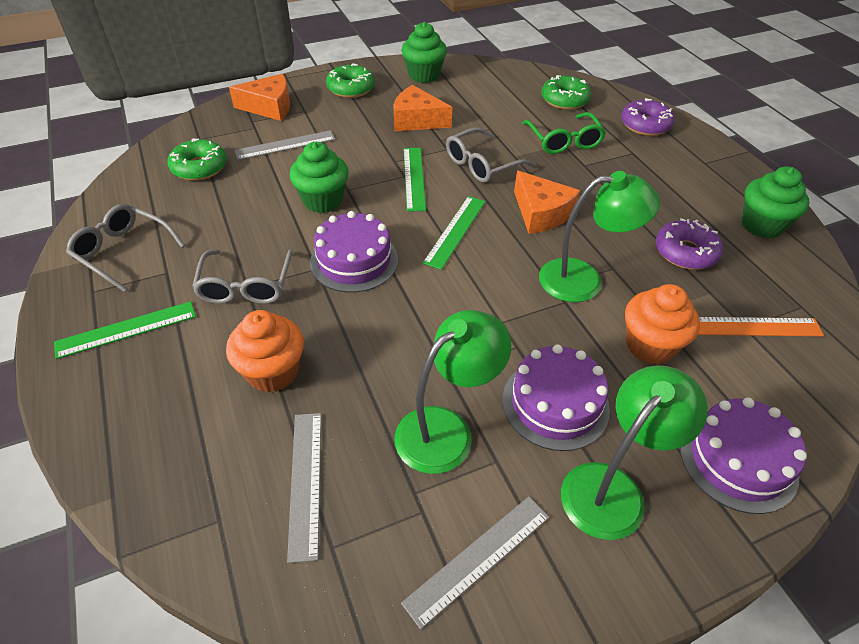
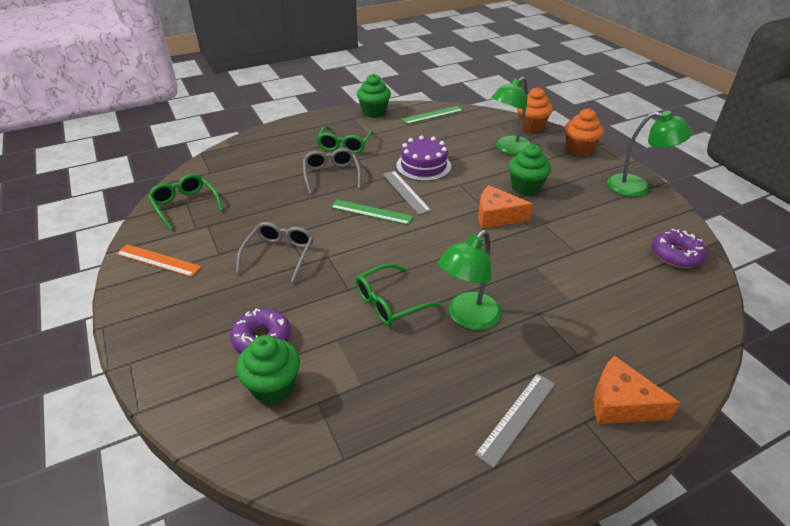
green donut: [167,138,227,181] [326,63,375,98] [541,75,591,110] = 3 -> none = 0
green glasses: [522,112,606,154] = 1 -> [148,174,223,230] [317,126,373,154] [355,264,441,326] = 3
green ruler: [54,301,196,359] [403,148,426,212] [423,196,486,270] = 3 -> [331,200,413,225] [401,106,463,124] = 2
grey glasses: [66,204,185,292] [192,250,293,304] [446,128,534,183] = 3 -> [236,222,314,283] [303,148,361,194] = 2
grey ruler: [234,130,335,160] [287,413,321,563] [401,497,549,629] = 3 -> [383,171,431,215] [474,373,555,468] = 2
orange cheese: [229,74,290,121] [394,85,452,131] [514,171,580,234] = 3 -> [478,185,533,229] [594,356,680,424] = 2
purple cake: [310,211,398,293] [502,344,610,451] [680,398,807,514] = 3 -> [396,135,451,181] = 1

